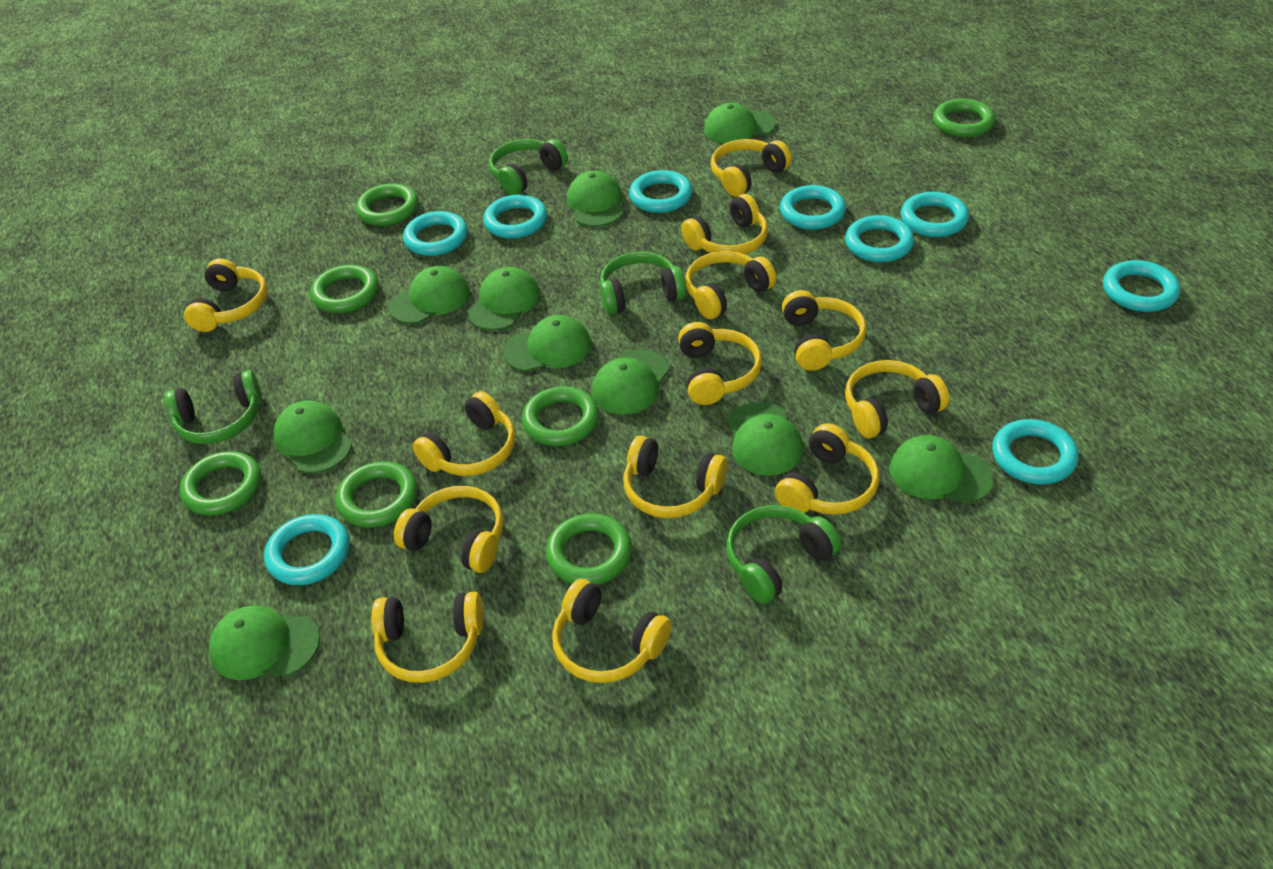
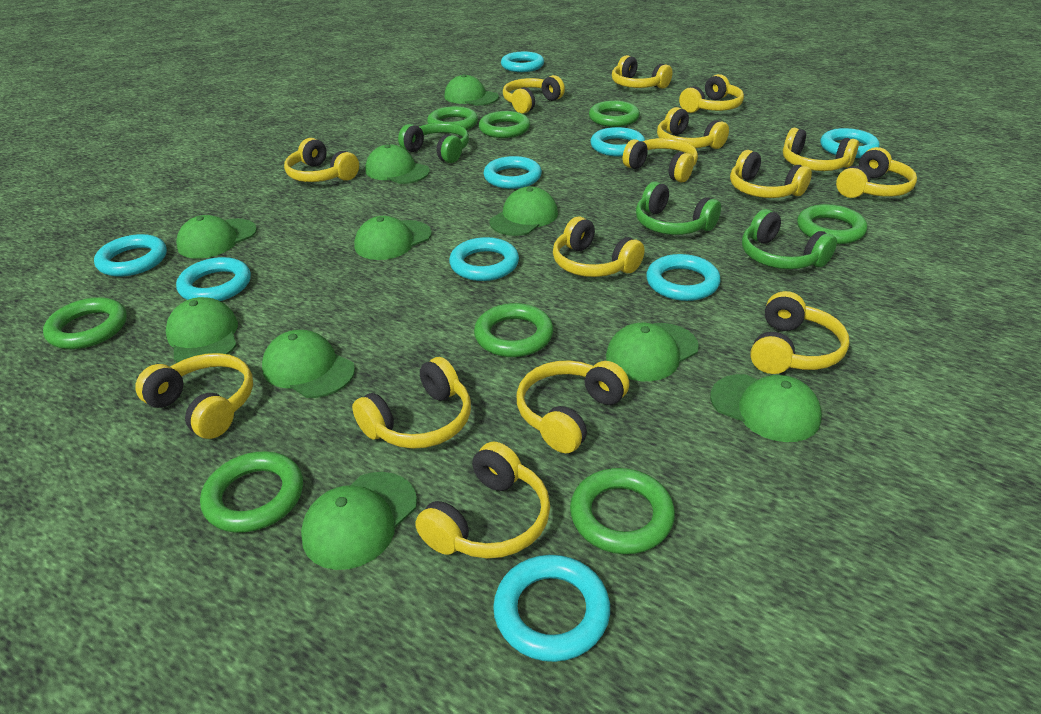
green headphones: [164,370,262,444] [489,139,568,195] [600,252,686,315] [726,505,841,604] = 4 -> [398,123,469,163] [636,182,721,235] [742,209,837,269] = 3
green ring: [180,451,261,516] [310,265,378,313] [336,461,417,528] [356,183,419,226] [522,386,599,446] [546,513,632,585] [933,99,995,138] = 7 -> [43,297,127,349] [200,451,303,533] [427,106,478,130] [474,303,553,357] [479,111,530,138] [570,468,675,554] [589,101,640,127] [797,204,867,244] = 8
yellow headphones: [184,258,268,332] [371,592,484,683] [394,486,503,573] [413,391,516,476] [552,579,672,683] [624,436,727,518] [678,322,762,405] [681,194,768,254] [685,251,776,319] [711,139,792,197] [775,423,879,515] [782,290,867,371] [845,360,949,438] = 13 -> [135,353,253,439] [284,138,359,182] [352,357,471,449] [415,442,550,559] [503,75,565,114] [516,360,629,453] [553,217,645,277] [612,55,672,89] [623,138,698,182] [657,107,729,149] [679,74,744,113] [730,150,812,198] [750,291,849,374] [783,128,859,171] [836,147,917,198] = 15

